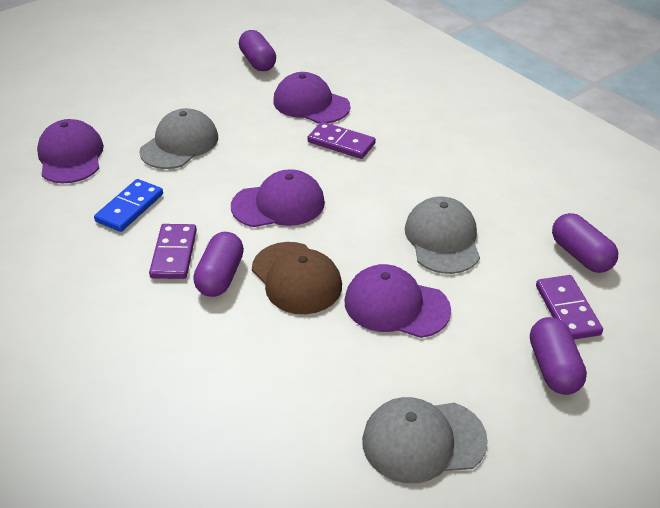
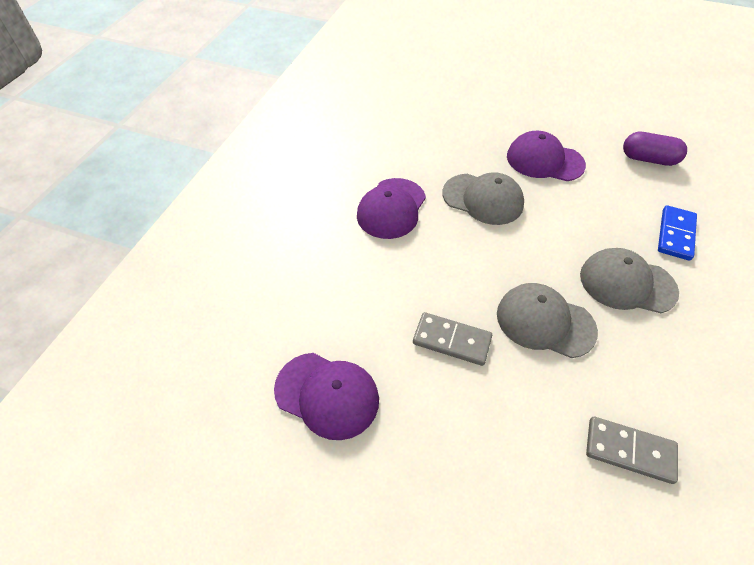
brown cap: [252,242,342,314] = 1 -> none = 0
grey domino: none = 0 -> [413,312,492,366] [586,417,678,484] = 2
purple cap: [37,119,104,183] [231,169,325,227] [273,72,350,124] [344,264,451,338] = 4 -> [274,353,379,440] [357,178,426,239] [507,131,586,181] = 3
purple capsule: [193,232,244,297] [239,30,276,71] [530,317,587,395] [552,213,618,273] = 4 -> [623,132,687,166] = 1
purple domino: [149,224,197,279] [307,122,376,159] [536,275,603,340] = 3 -> none = 0

